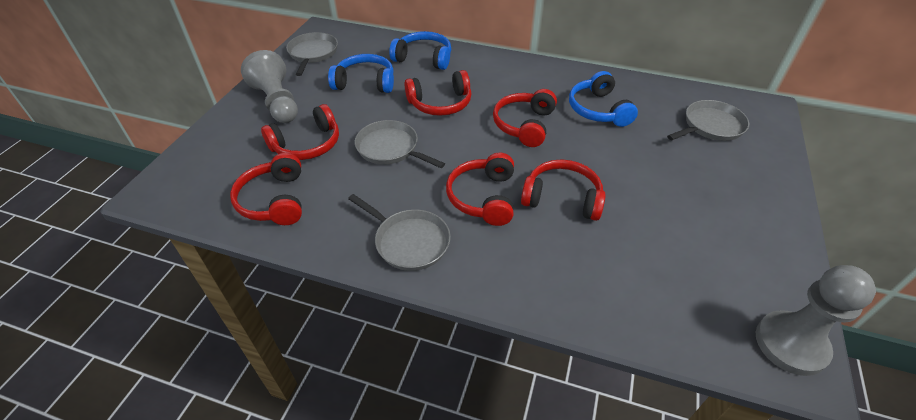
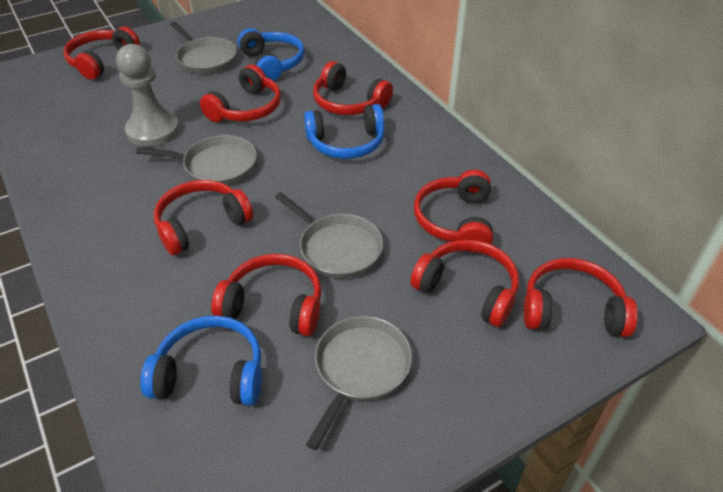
grey pawn: [241,50,298,123] [756,265,876,376] = 2 -> [116,44,180,147] = 1
red headphones: [230,153,302,225] [261,104,339,160] [405,70,472,116] [446,153,514,226] [493,89,557,147] [521,159,606,221] = 6 -> [63,26,140,80] [154,180,253,255] [200,64,281,122] [212,254,322,336] [313,61,393,115] [411,239,519,327] [414,170,493,252] [523,258,638,337] = 8

